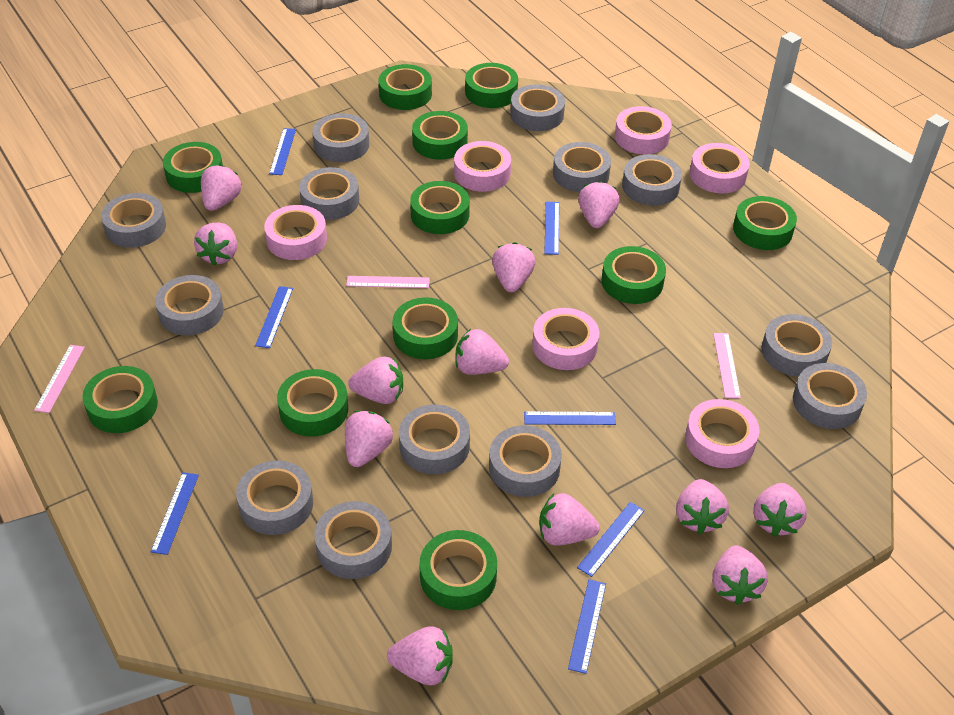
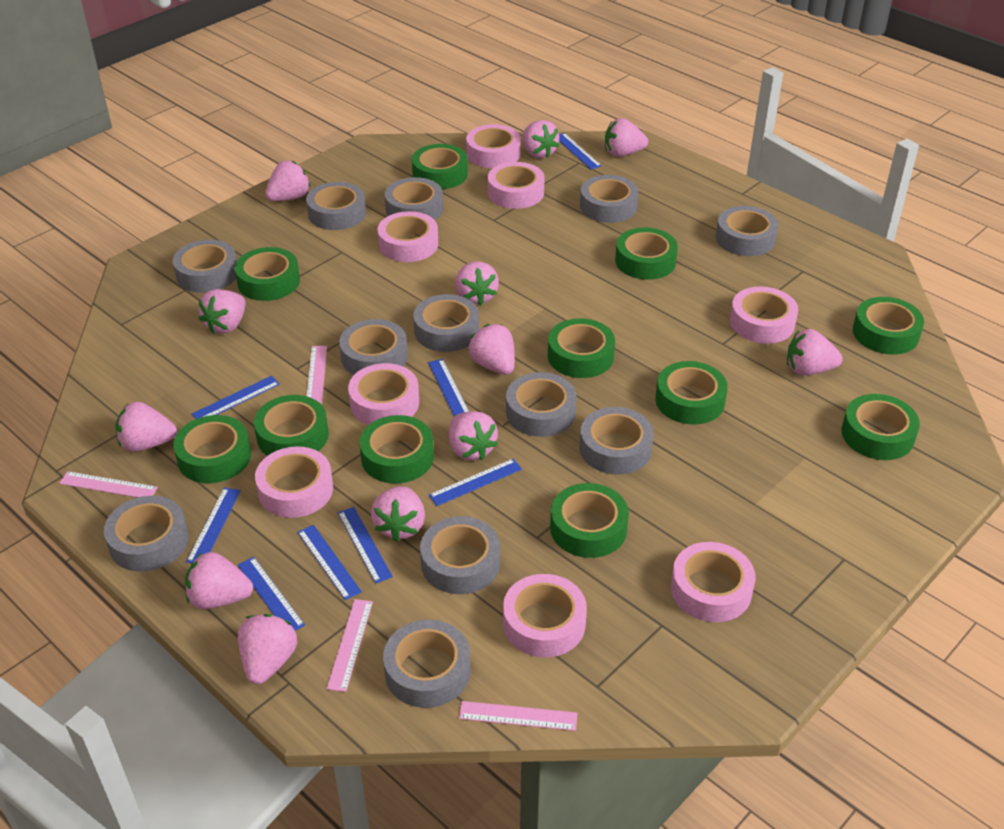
blue ruler: [151,472,199,555] [255,286,293,348] [269,128,296,175] [524,412,616,425] [544,202,559,255] [568,579,606,674] [577,502,645,577] = 7 -> [186,488,241,563] [192,376,280,419] [238,557,305,631] [298,525,362,600] [338,507,393,583] [428,359,469,416] [429,459,522,506] [559,133,602,169] = 8
grey tape: [101,193,166,248] [155,275,224,335] [236,460,313,535] [299,167,359,220] [312,113,369,162] [314,501,392,579] [399,404,470,474] [489,425,562,497] [510,84,565,131] [553,142,611,192] [622,154,682,206] [761,314,832,377] [793,363,867,429] = 13 -> [104,496,189,571] [173,240,237,293] [306,182,366,230] [339,319,408,375] [383,619,470,708] [385,177,443,220] [413,294,479,352] [420,516,500,594] [506,372,577,437] [580,175,639,223] [580,407,654,475] [716,206,778,256] = 12
pink ruler: [34,345,85,413] [346,276,430,288] [713,333,741,398] = 3 -> [59,471,158,498] [306,346,327,405] [327,599,373,692] [459,701,577,731] = 4
pink tape: [264,205,327,260] [454,141,511,192] [532,308,599,370] [615,106,672,154] [685,399,760,468] [690,143,750,193] = 6 -> [255,447,333,518] [348,363,419,425] [378,211,438,262] [466,124,521,168] [488,162,545,209] [503,574,587,657] [671,542,755,622] [730,286,798,344] = 8

